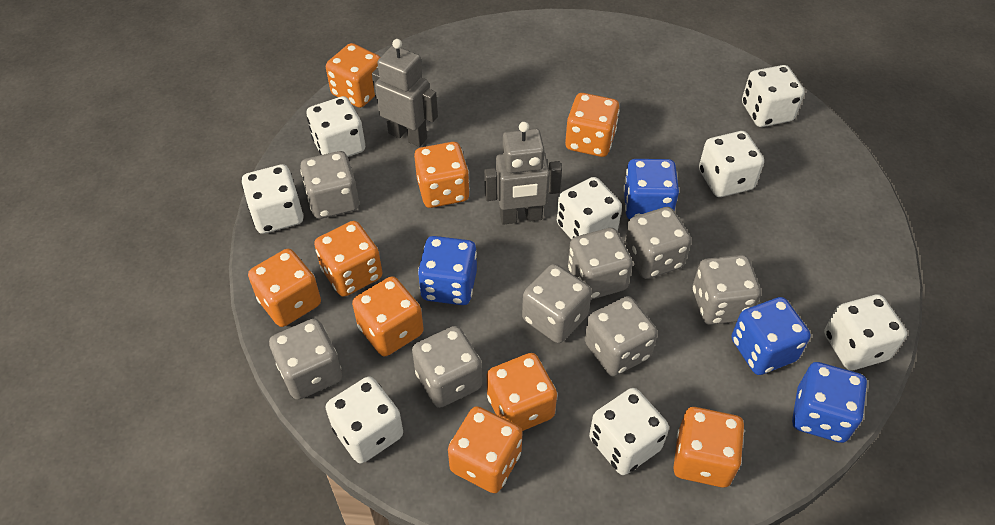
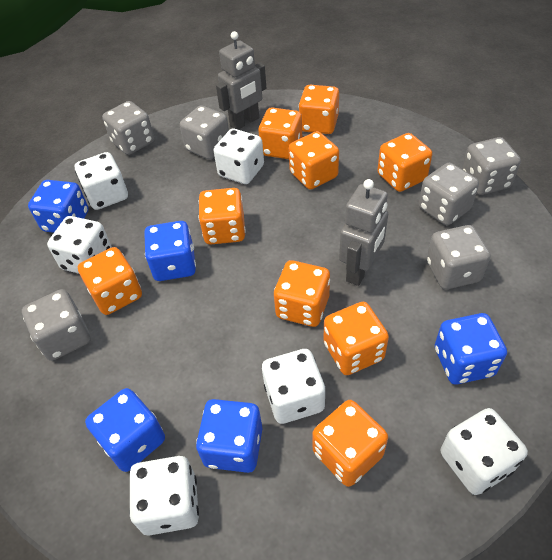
blue dice: [418,236,477,305] [623,159,679,220] [732,297,810,375] [792,362,867,443] = 4 -> [28,180,89,233] [85,388,165,472] [144,221,196,281] [196,399,263,473] [435,313,507,385] = 5
grey dice: [269,318,342,400] [300,151,359,219] [412,326,482,408] [522,264,592,343] [568,228,633,300] [585,296,658,376] [624,207,692,279] [693,255,761,325] = 8 -> [22,289,91,361] [102,101,154,155] [180,105,229,160] [418,163,479,225] [427,225,491,289] [462,137,521,195] = 6
white dice: [242,164,303,234] [306,96,365,157] [326,377,403,463] [557,177,622,239] [589,388,669,475] [699,131,764,197] [742,65,805,127] [824,295,907,370] = 8 -> [47,216,112,274] [75,152,128,210] [129,456,199,536] [214,129,264,184] [262,349,325,424] [441,408,528,495] = 6

